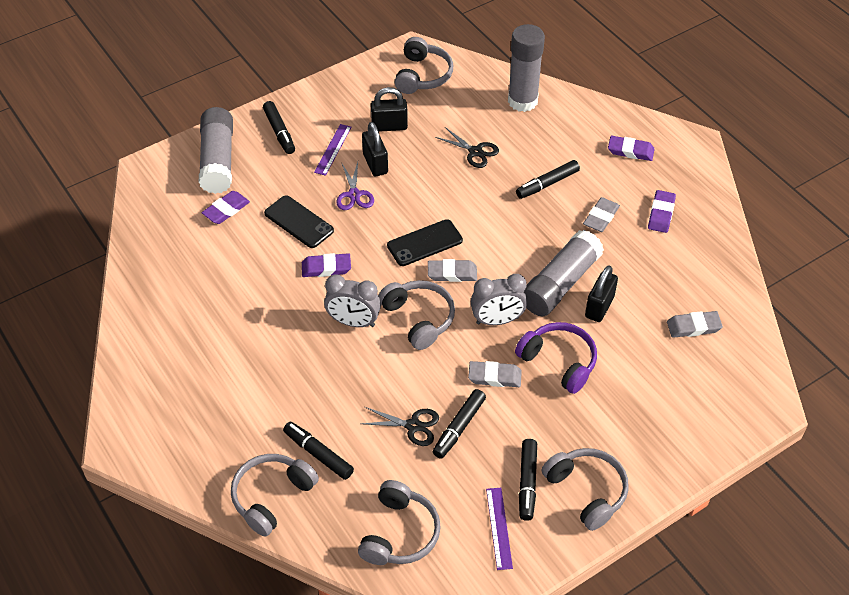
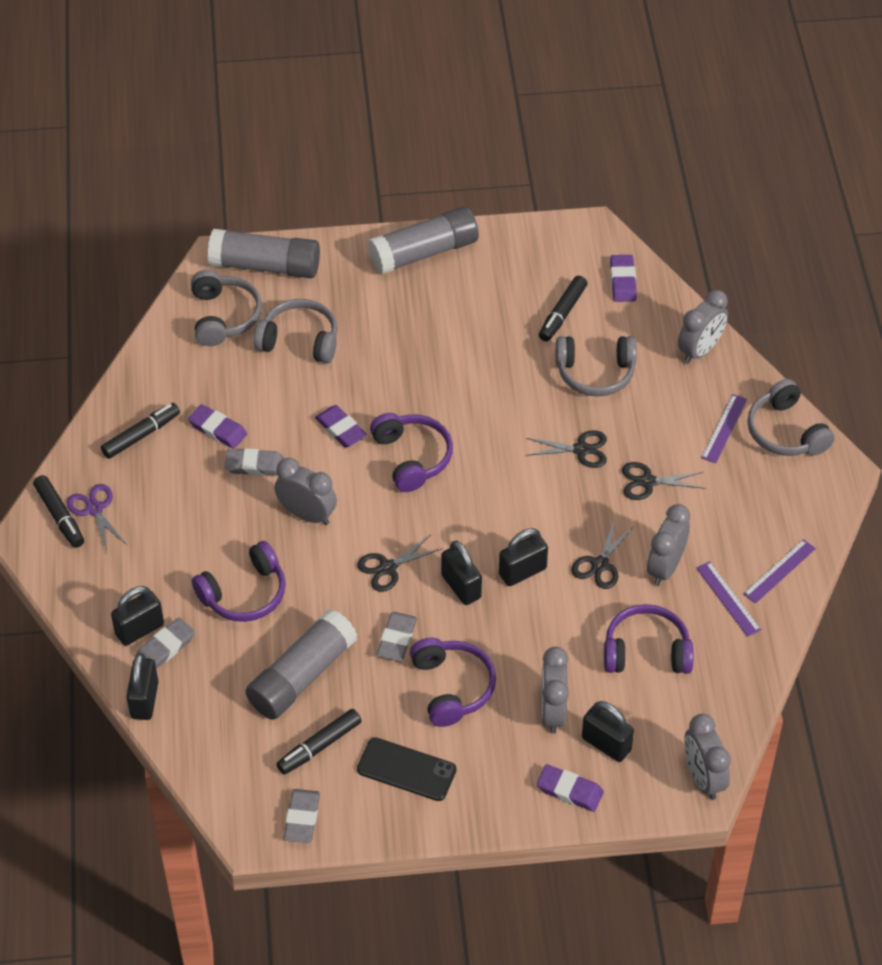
black marker: [263,101,295,154] [283,422,354,480] [433,389,486,459] [516,160,580,199] [519,439,537,521] = 5 -> [33,475,84,548] [101,403,180,459] [276,709,362,775] [539,276,587,341] = 4
black padlock: [362,122,388,176] [371,87,408,132] [585,265,618,322] = 3 -> [111,586,164,646] [126,653,158,720] [441,541,482,605] [499,528,548,586] [582,701,634,762] = 5
black phone: [264,196,334,248] [387,219,463,266] = 2 -> [357,737,457,801] = 1
black scissors: [361,407,439,446] [435,127,499,168] = 2 -> [357,535,442,592] [526,430,607,468] [571,518,634,589] [622,462,705,500] = 4
grey clock: [324,274,381,327] [471,274,527,325] = 2 -> [275,458,337,525] [541,647,569,734] [647,504,690,586] [678,290,728,364] [685,714,731,800] = 5
grey headphones: [231,454,319,537] [358,480,441,565] [378,280,455,350] [395,37,453,94] [542,448,629,531] = 5 -> [191,270,262,346] [254,299,338,363] [556,336,637,397] [747,379,835,456] = 4
purple headphones: [515,322,597,394] = 1 -> [192,541,286,622] [370,413,453,492] [410,638,496,727] [604,604,693,674] = 4
purple ruler: [314,124,351,176] [486,488,513,570] = 2 -> [696,561,761,637] [701,394,747,463] [743,539,816,604] = 3

